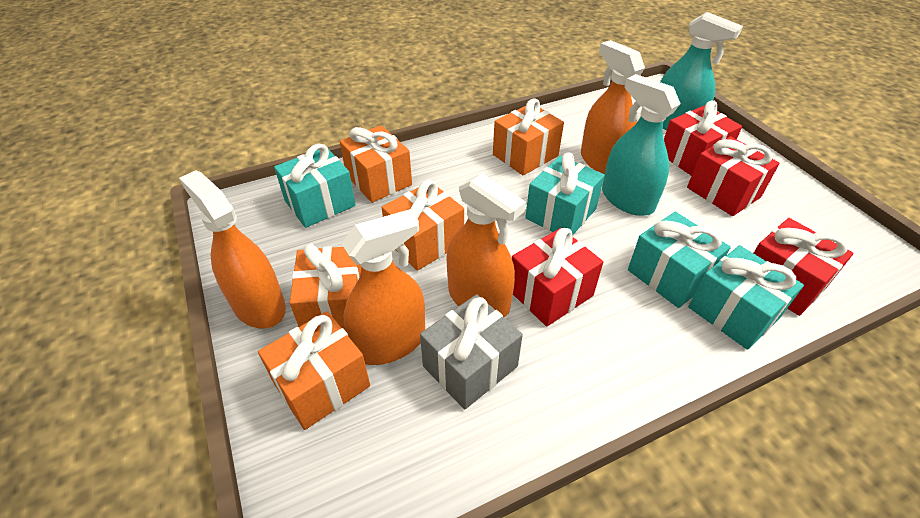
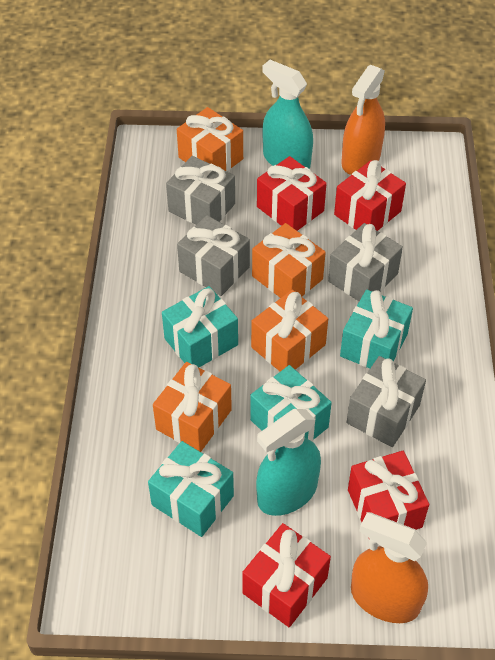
grey gift: [420,294,523,410] = 1 -> [166,156,235,225] [177,215,250,296] [328,223,403,301] [346,356,426,447] = 4
orange gift: [258,311,370,430] [289,243,361,331] [340,125,412,203] [382,180,464,271] [493,98,564,175] = 5 -> [153,362,232,452] [177,107,243,172] [251,290,328,371] [252,223,326,298] = 4
orange spray bottle: [179,170,286,328] [342,209,425,365] [446,173,526,317] [581,40,645,175] = 4 -> [341,65,385,175] [351,512,428,623] = 2

